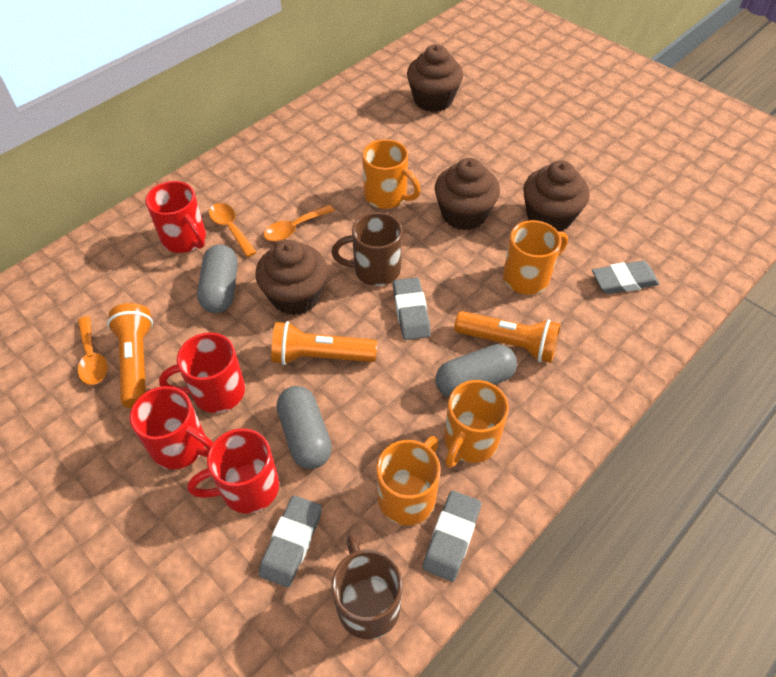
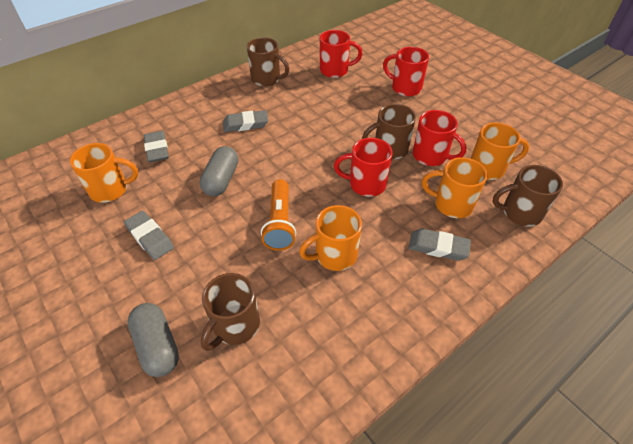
brown cupcake: [255,240,327,315] [407,44,463,112] [434,158,500,230] [523,160,590,232] = 4 -> none = 0
brown mug: [332,212,402,286] [332,534,402,639] = 2 -> [201,273,260,351] [247,37,289,86] [362,104,416,160] [492,165,563,227] = 4
grey capsule: [197,245,238,313] [277,386,332,469] [436,344,517,398] = 3 -> [127,303,179,377] [200,146,238,196] = 2
orange flashlight: [107,303,153,408] [271,321,377,365] [454,311,561,363] = 3 -> [261,179,296,251] = 1
orange spoon: [78,316,108,385] [209,203,256,257] [264,205,335,242] = 3 -> none = 0

